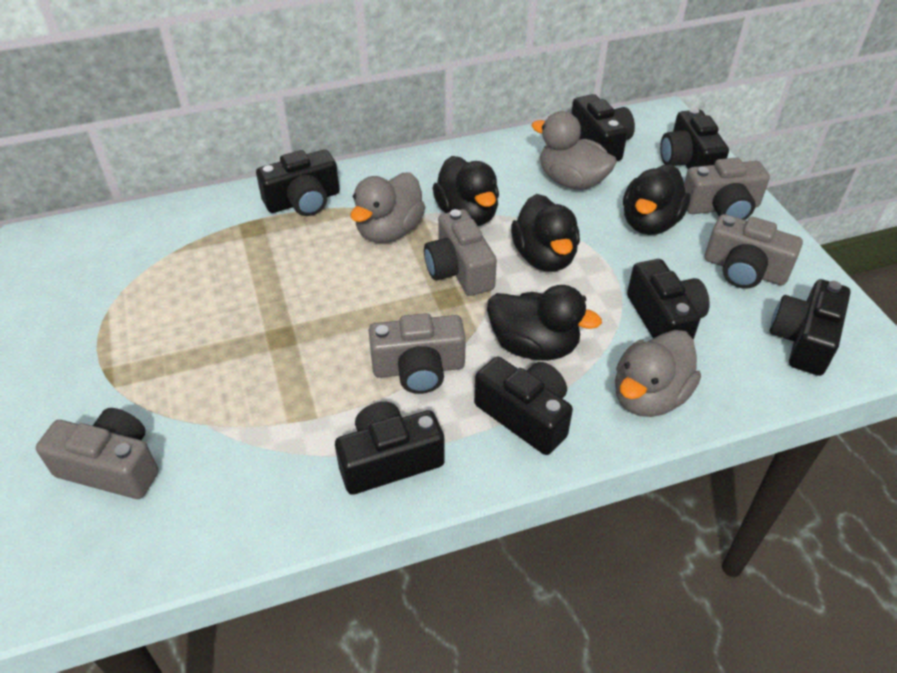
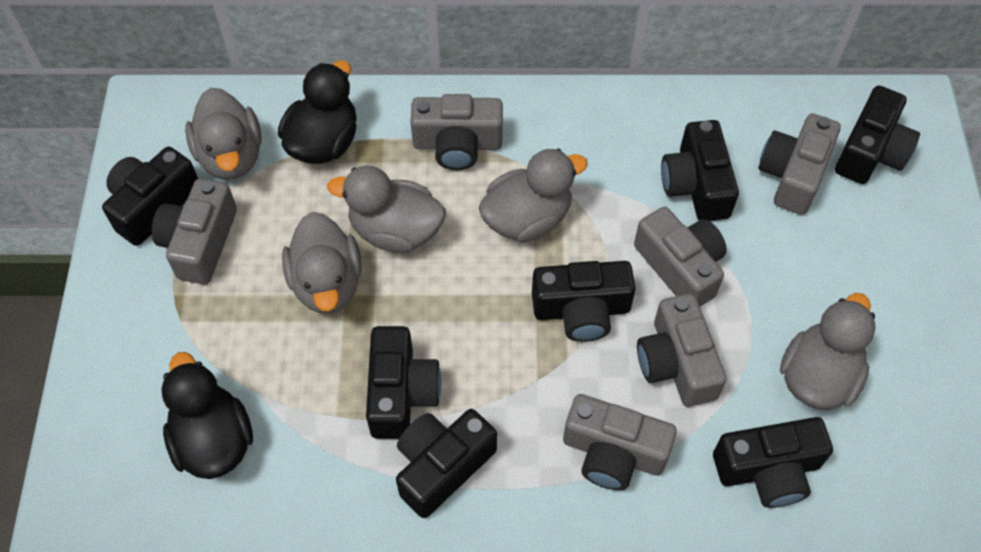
black duck: [433,156,499,226] [487,285,602,361] [511,194,580,272] [623,164,690,235] = 4 -> [161,352,253,479] [278,60,357,164] = 2
grey camera: [36,408,159,499] [369,313,466,394] [424,209,497,296] [684,157,770,220] [705,214,803,289] = 5 -> [152,179,237,285] [410,94,503,170] [563,394,677,490] [634,207,727,306] [637,293,726,407] [758,113,841,215] = 6
grey duck: [350,172,425,243] [531,111,617,190] [615,330,701,417] = 3 -> [185,88,262,180] [282,212,362,313] [327,165,445,253] [478,149,588,243] [780,293,876,410] = 5

